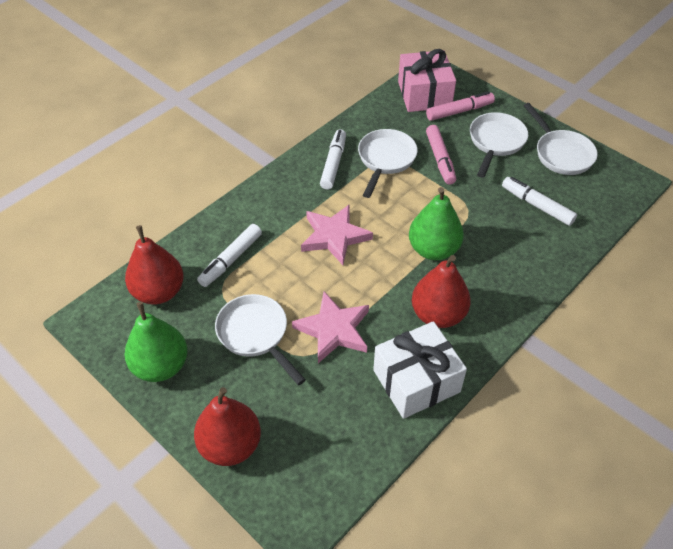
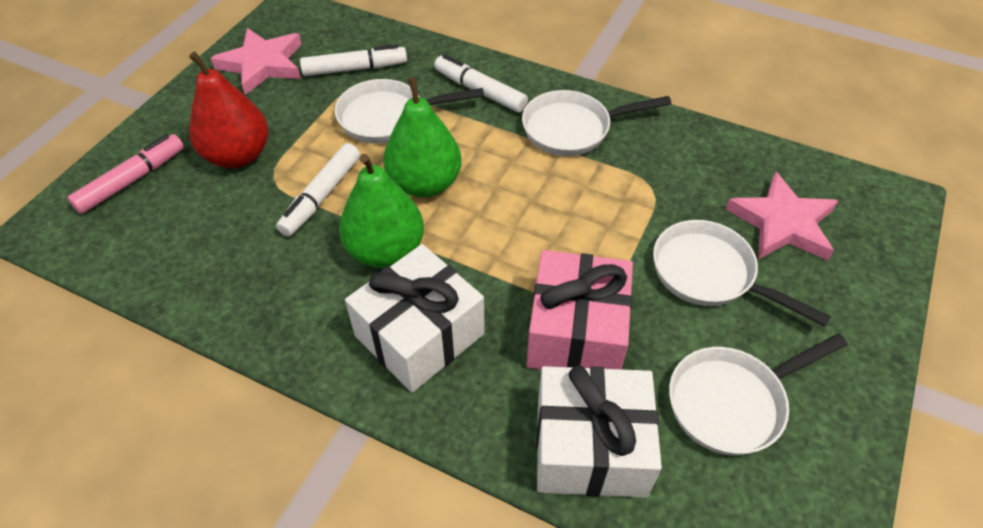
pink marker: [426,91,495,121] [426,125,456,185] = 2 -> [68,134,184,214] = 1
red pear: [125,225,184,304] [194,387,261,466] [412,255,471,328] = 3 -> [189,52,268,168] = 1
white gift: [373,321,467,419] = 1 -> [345,244,485,393] [536,366,662,498] = 2

